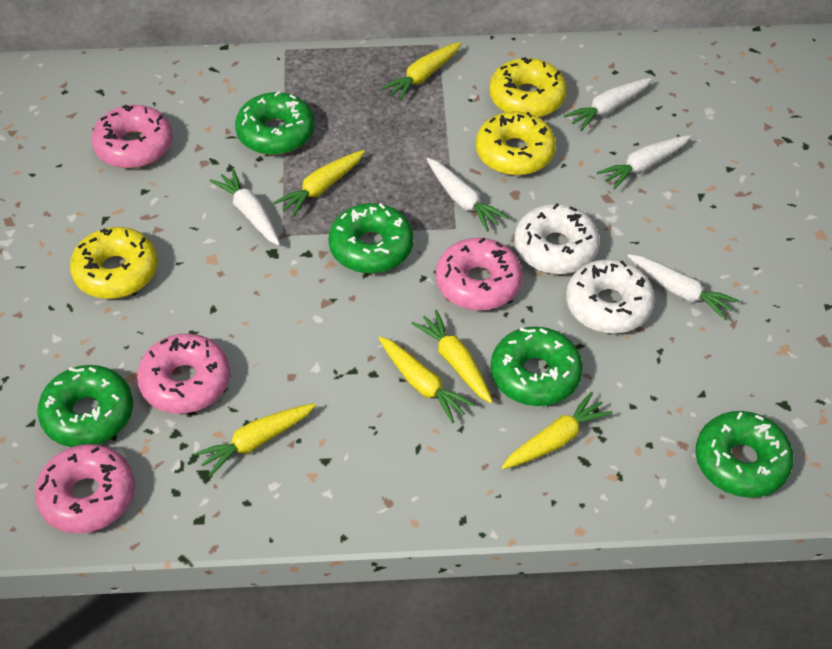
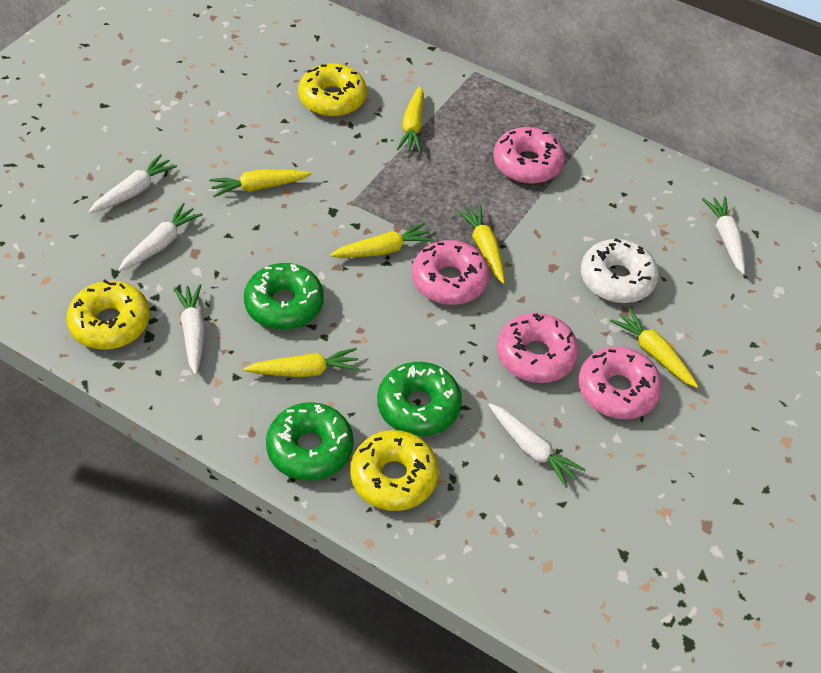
green donut: [37,365,133,447] [235,91,315,155] [329,203,413,273] [491,327,583,406] [695,411,793,498] = 5 -> [244,263,324,330] [266,402,354,481] [377,362,462,436] = 3
white donut: [514,204,600,274] [566,259,655,334] = 2 -> [581,238,659,303] = 1

